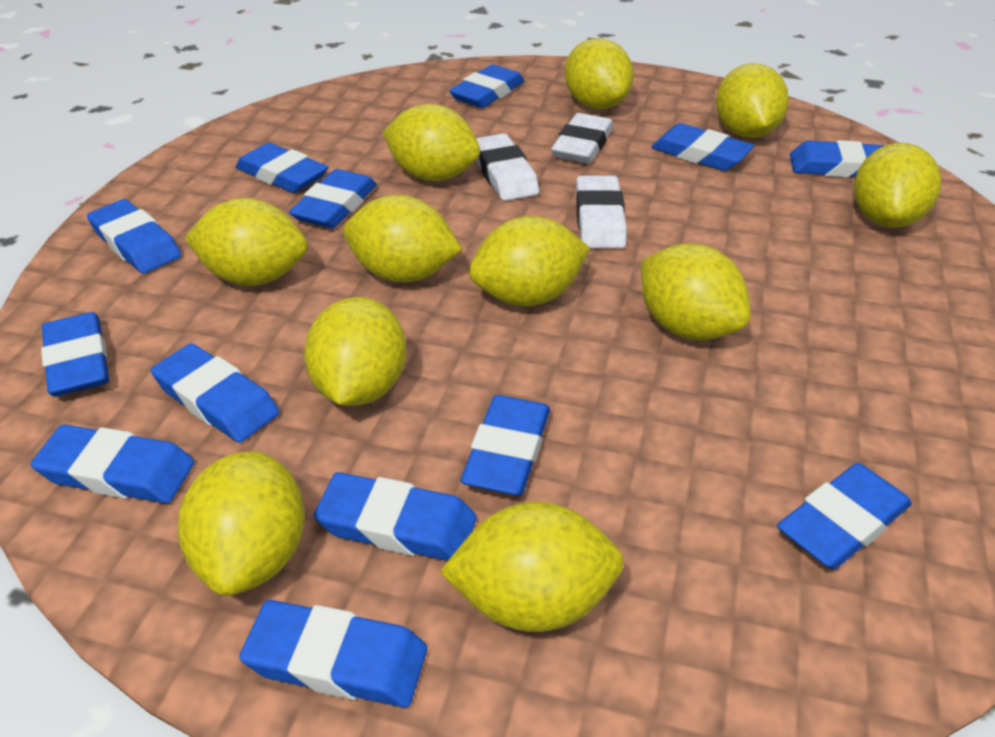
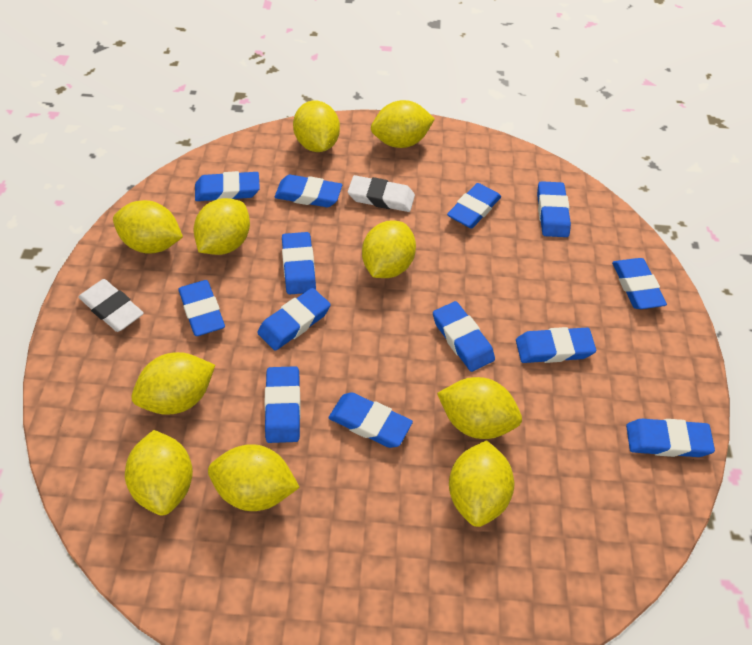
white eraser: [476,133,539,201] [551,113,613,164] [576,176,627,248] = 3 -> [78,279,144,332] [348,175,415,212] = 2
yellow lemon: [178,451,305,596] [185,198,307,286] [304,297,407,406] [343,195,462,283] [382,104,480,181] [440,502,624,632] [469,216,590,306] [565,38,634,109] [641,244,750,340] [716,63,789,138] [854,143,941,228] = 11 -> [113,200,183,254] [125,430,193,515] [131,352,215,415] [194,198,250,255] [208,444,300,511] [293,101,340,152] [362,221,416,278] [371,100,435,148] [437,377,522,439] [449,440,514,527] = 10

